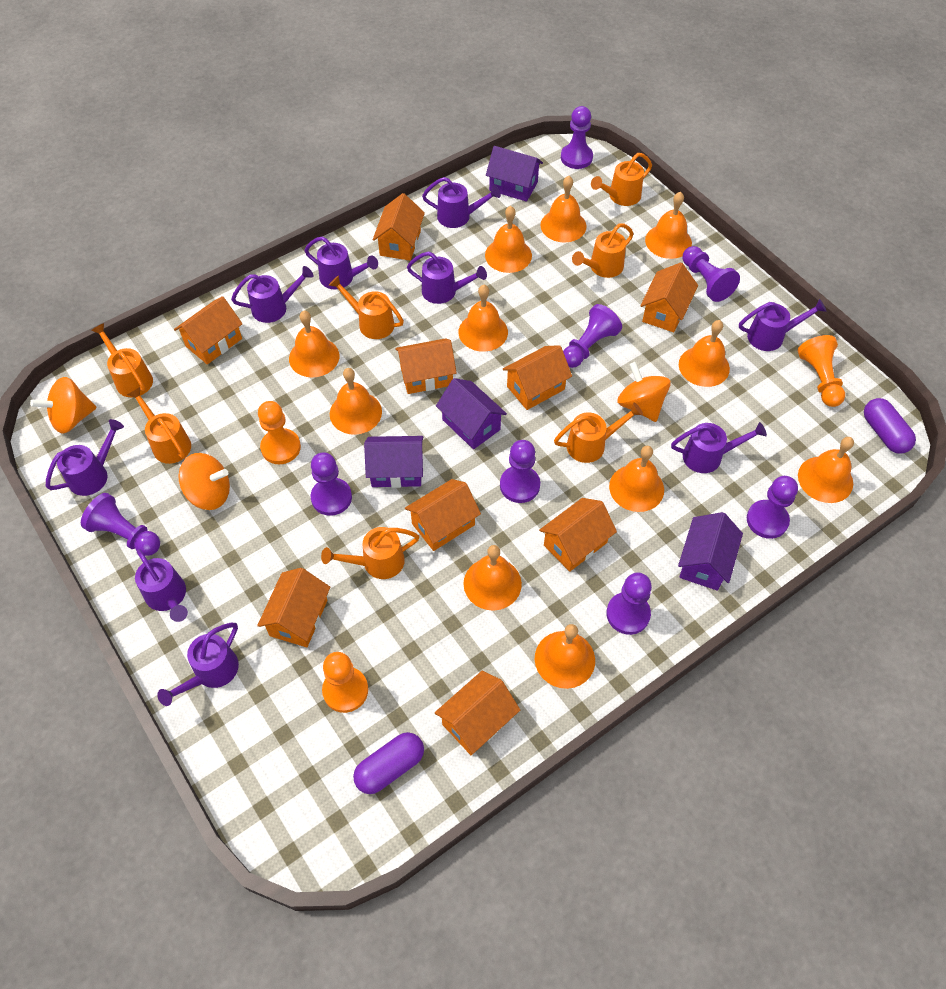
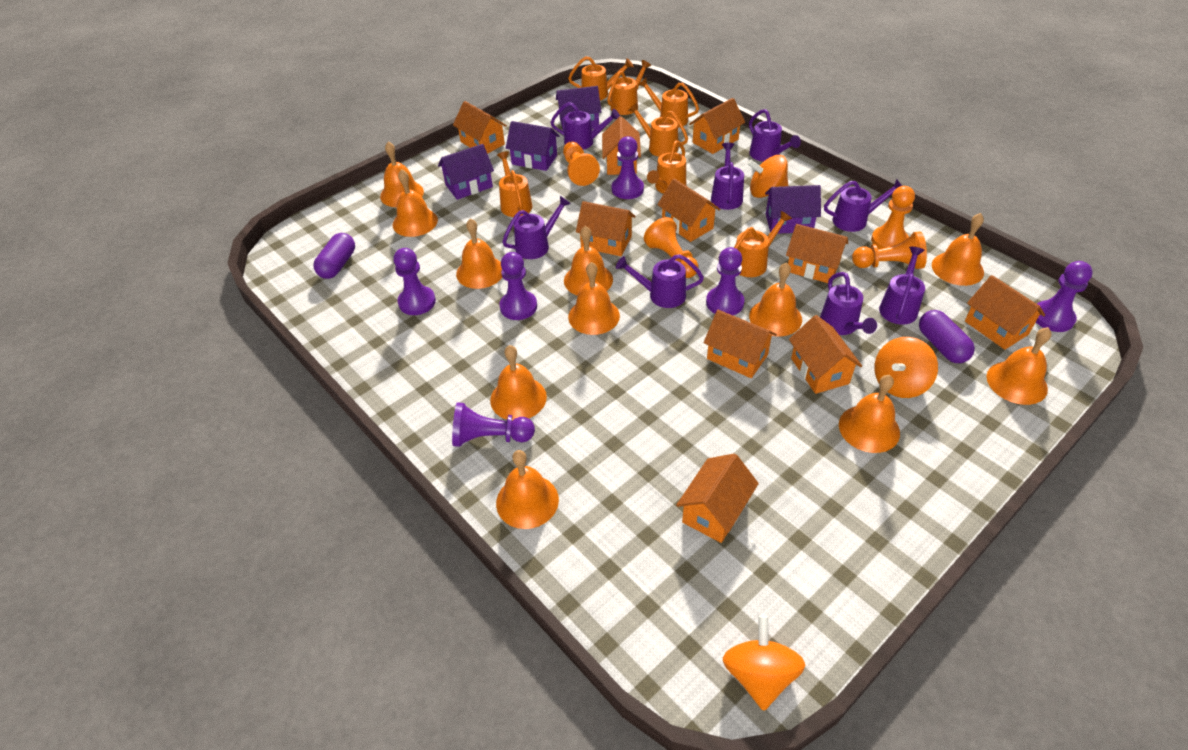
orange house: [174,296,243,364] [257,568,330,647] [373,193,425,261] [395,338,457,394] [405,479,481,551] [435,671,520,755] [503,345,572,410] [539,498,617,572] [640,262,698,332] = 9 -> [453,101,507,154] [576,201,636,256] [602,116,641,175] [657,179,720,242] [676,453,759,543] [689,98,745,154] [704,310,777,378] [786,224,848,283] [789,315,862,394] [965,275,1045,350] = 10
orange pawn: [258,401,301,464] [322,652,368,713] [798,335,845,407] = 3 -> [563,142,600,186] [644,217,699,278] [852,231,927,269] [871,186,915,249] = 4
purple pawn: [81,493,160,556] [311,452,352,516] [500,440,540,503] [561,106,593,169] [563,304,622,368] [606,573,652,635] [683,246,740,302] [747,476,798,539] = 8 -> [393,248,436,315] [452,402,535,447] [499,252,537,320] [612,136,644,199] [706,247,745,315] [1036,261,1093,332] = 6
purple watering can: [46,419,124,496] [135,549,188,622] [157,623,239,706] [231,266,314,323] [304,237,378,289] [407,251,487,304] [422,177,501,228] [671,422,767,473] [739,299,826,351] = 9 -> [502,196,571,259] [550,102,620,150] [616,254,704,308] [711,143,744,210] [749,109,801,162] [820,272,877,335] [824,179,902,232] [879,247,925,325] = 8

